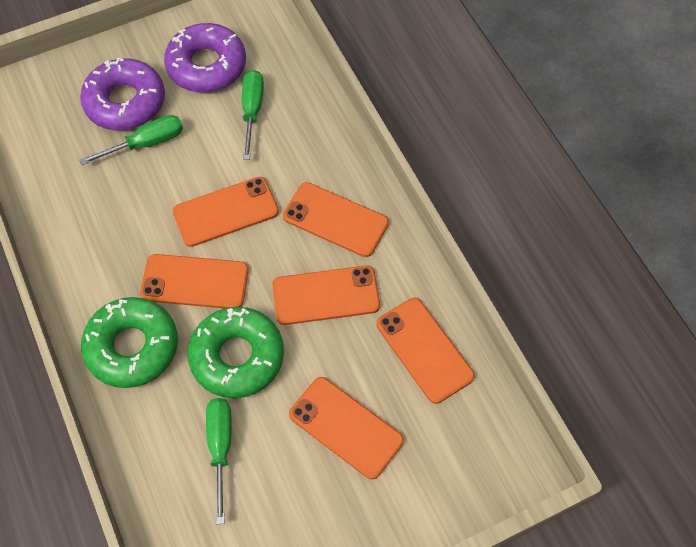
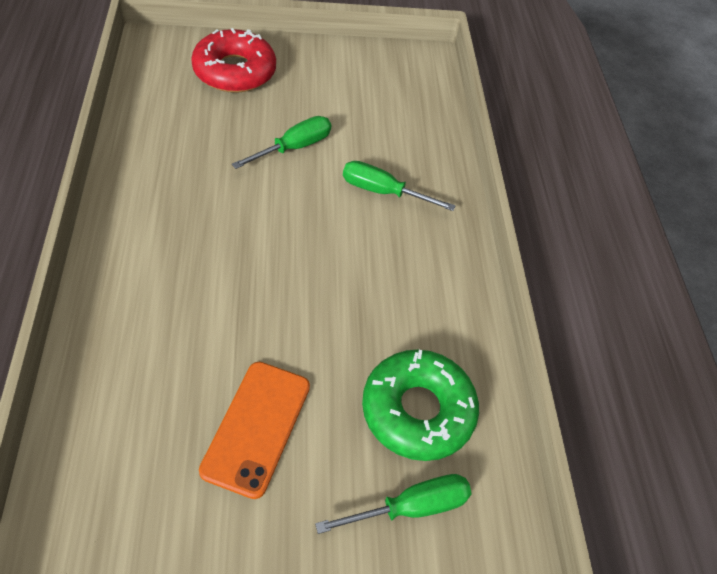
green donut: [81,297,178,388] [188,307,284,398] = 2 -> [362,350,479,461] = 1
orange phone: [140,254,249,308] [173,177,279,247] [272,265,380,325] [283,182,389,257] [289,377,404,479] [376,298,475,404] = 6 -> [199,362,310,499] = 1
purple donut: [80,58,165,130] [164,23,246,92] = 2 -> none = 0
red donut: none = 0 -> [191,28,276,93] = 1

